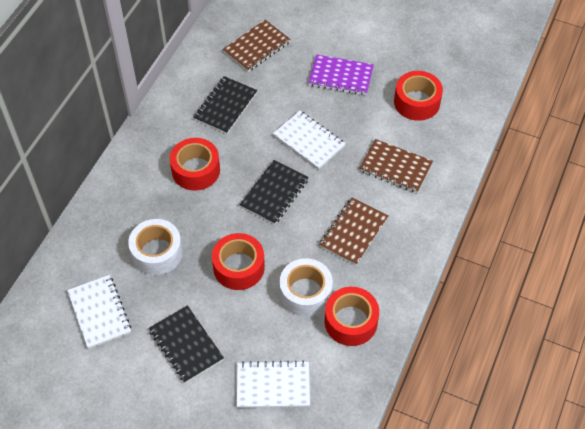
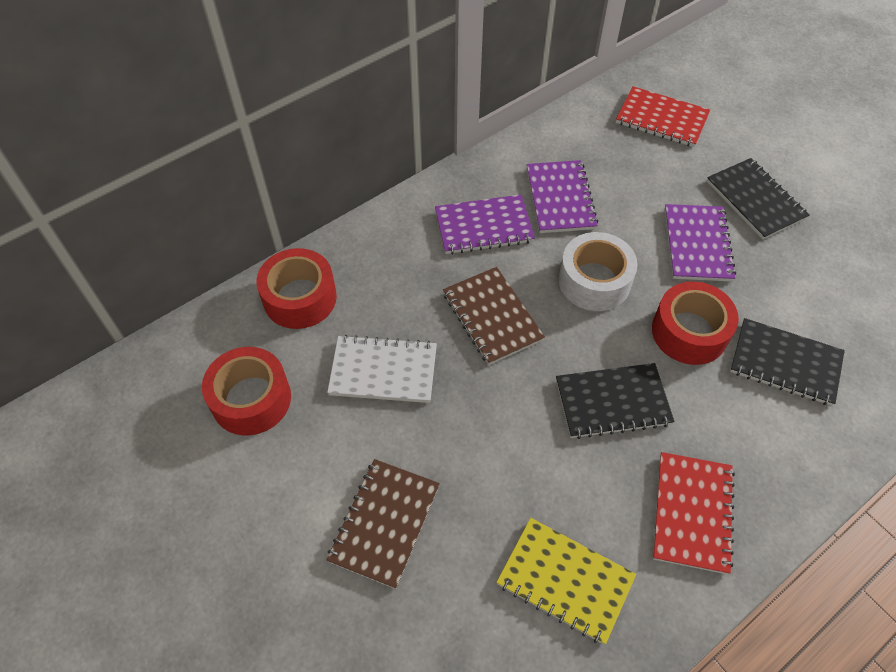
brown notebook: [223,20,291,72] [319,198,389,265] [359,139,433,193] = 3 -> [327,459,440,589] [443,267,545,365] = 2
purple notebook: [308,55,374,95] = 1 -> [435,195,535,255] [527,160,598,233] [665,204,736,282] = 3
red notebook: none = 0 -> [616,86,710,147] [653,452,735,574] = 2
red tape: [170,138,220,191] [212,233,265,290] [324,287,379,346] [394,71,443,121] = 4 -> [202,347,291,436] [256,248,337,329] [652,281,739,365] = 3
white notebook: [67,275,131,349] [237,361,310,408] [273,111,346,170] = 3 -> [327,335,437,403] = 1
white tape: [128,219,183,275] [279,258,333,317] = 2 -> [559,232,638,311] = 1
yellow notebook: none = 0 -> [496,518,636,645] = 1

